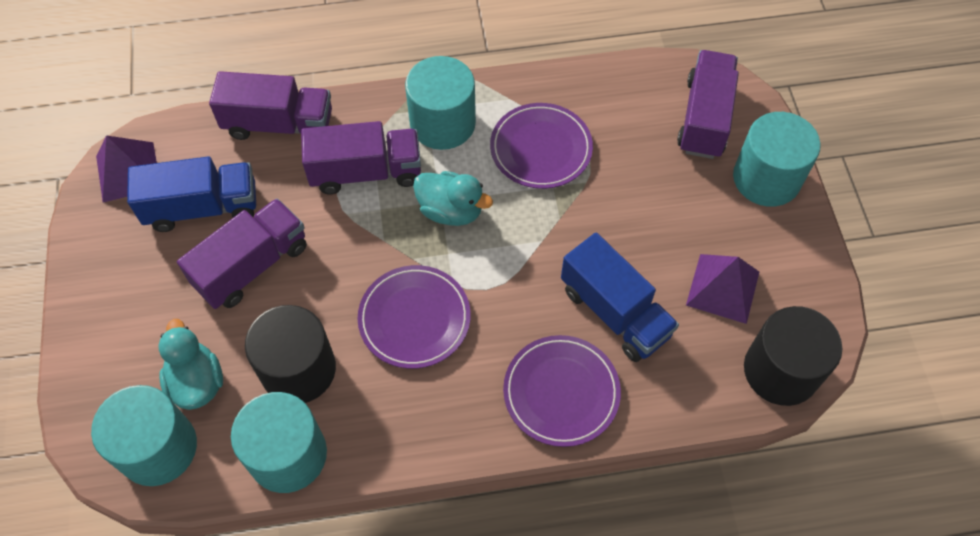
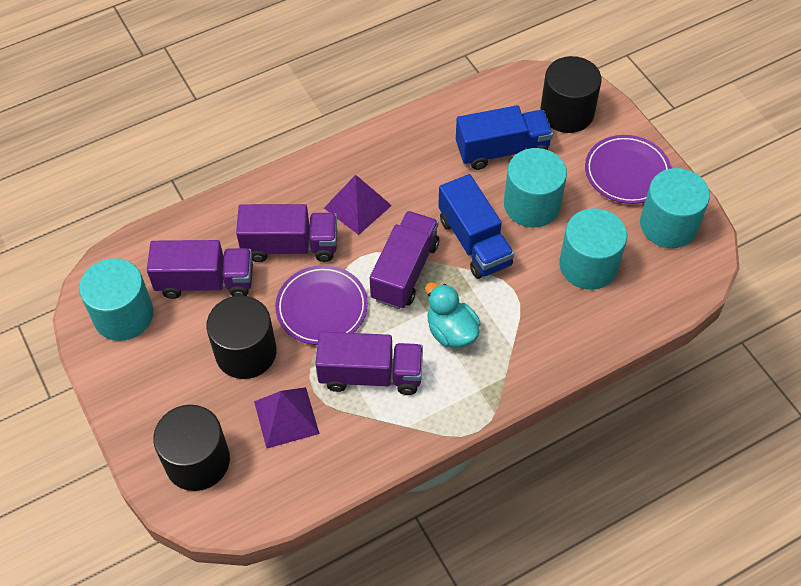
black cylinder: [245,305,336,403] [744,306,842,406] = 2 -> [153,405,230,491] [206,296,277,379] [540,56,601,133] = 3
purple plate: [358,265,471,369] [490,103,593,189] [503,335,621,447] = 3 -> [275,265,368,345] [585,135,671,204] = 2
turquoise duck: [159,319,223,410] [413,171,493,226] = 2 -> [425,282,481,348] = 1

